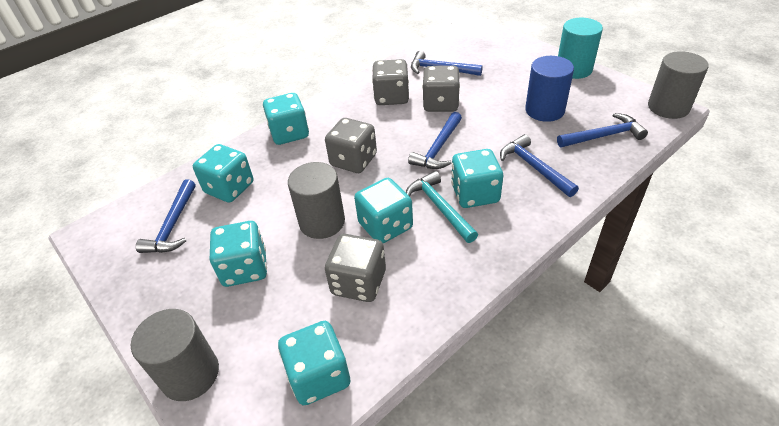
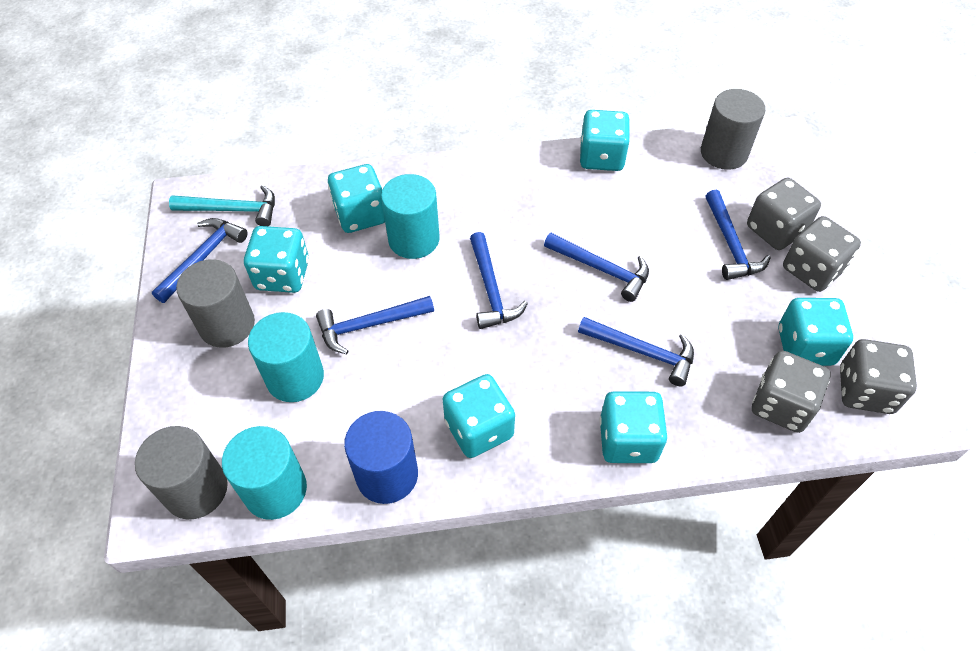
blue hammer: [136,179,195,253] [408,112,462,169] [411,51,483,76] [500,134,579,197] [557,113,648,147] = 5 -> [152,218,248,303] [316,296,434,354] [470,232,528,329] [544,233,649,302] [578,317,694,386] [706,190,771,280] = 6
turquoise cylinder: [558,18,603,79] = 1 -> [222,426,307,520] [248,312,324,402] [381,174,440,259] = 3

